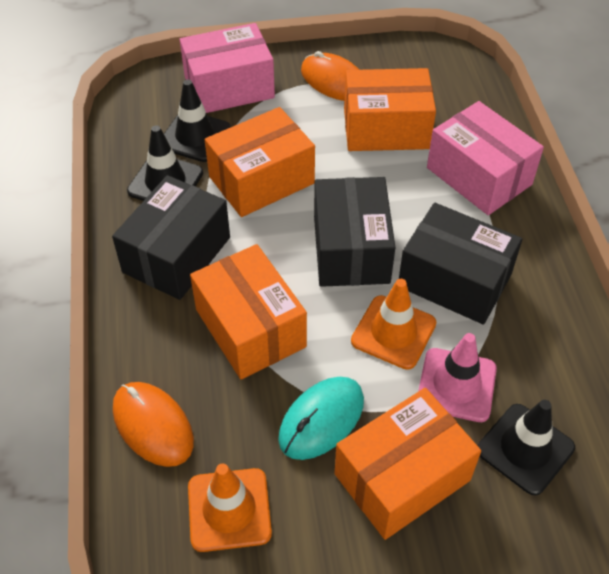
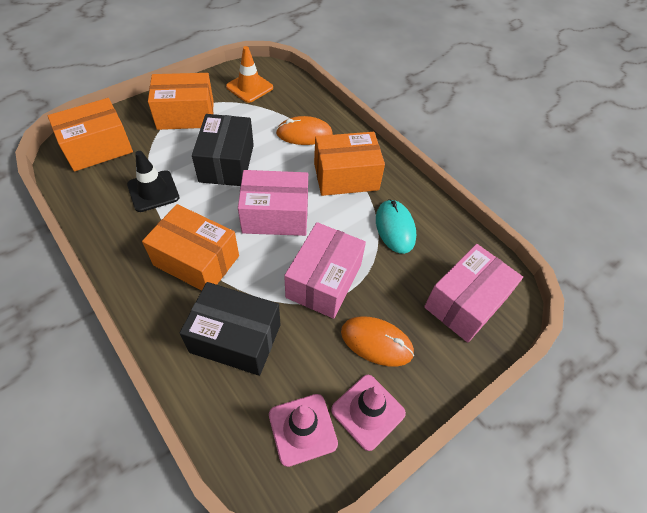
black box: [112,175,230,300] [314,177,395,287] [399,203,522,325] = 3 -> [180,282,280,376] [192,114,254,186] = 2
black traffic cone: [127,125,203,201] [164,79,231,162] [477,400,575,496] = 3 -> [127,151,179,212] = 1
orange traffic cone: [188,463,272,552] [351,279,436,370] = 2 -> [226,46,273,103] = 1
pink box: [180,23,275,113] [427,101,544,215] = 2 -> [238,170,308,236] [284,222,366,319] [424,244,523,343] = 3
pink traffic cone: [418,333,497,422] = 1 -> [269,394,338,467] [331,375,406,451] = 2

